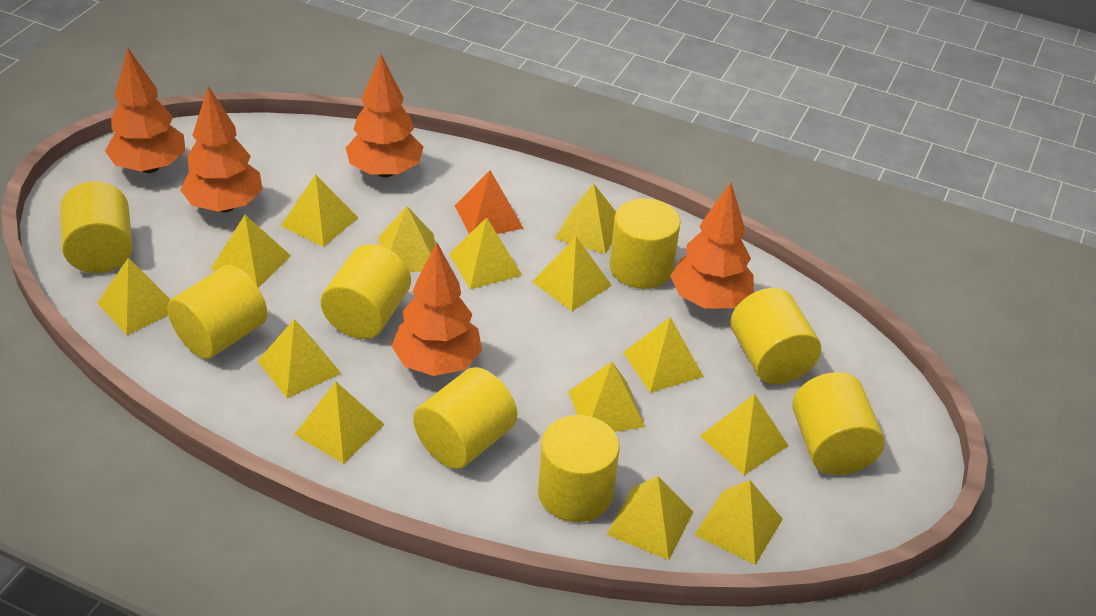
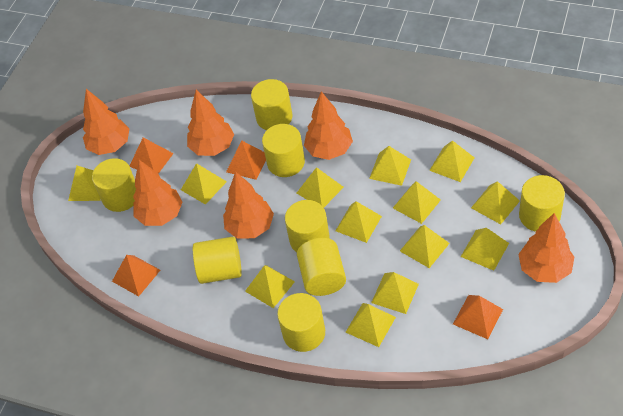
orange pyramid: [455,171,524,234] = 1 -> [112,255,160,296] [130,138,174,174] [226,141,266,180] [453,295,503,339] = 4
orange tree: [105,48,185,173] [180,86,263,212] [345,54,423,178] [391,242,482,376] [670,182,754,309] = 5 -> [83,89,129,155] [133,160,182,226] [187,90,234,156] [223,172,274,239] [304,91,353,160] [518,213,574,283] = 6
yellow pyramid: [97,258,170,335] [211,215,291,288] [258,319,342,398] [281,174,358,247] [294,382,385,464] [378,206,435,272] [449,217,522,289] [532,237,612,311] [554,184,616,254] [568,362,645,432] [606,476,693,560] [623,317,704,393] [694,480,783,565] [700,394,788,475] = 14 -> [68,166,101,201] [181,163,227,205] [245,265,295,308] [297,167,344,208] [335,201,382,243] [346,303,396,347] [369,146,411,186] [371,272,419,314] [393,181,441,224] [400,225,450,268] [429,140,475,182] [461,228,509,271] [471,181,520,224] = 13

